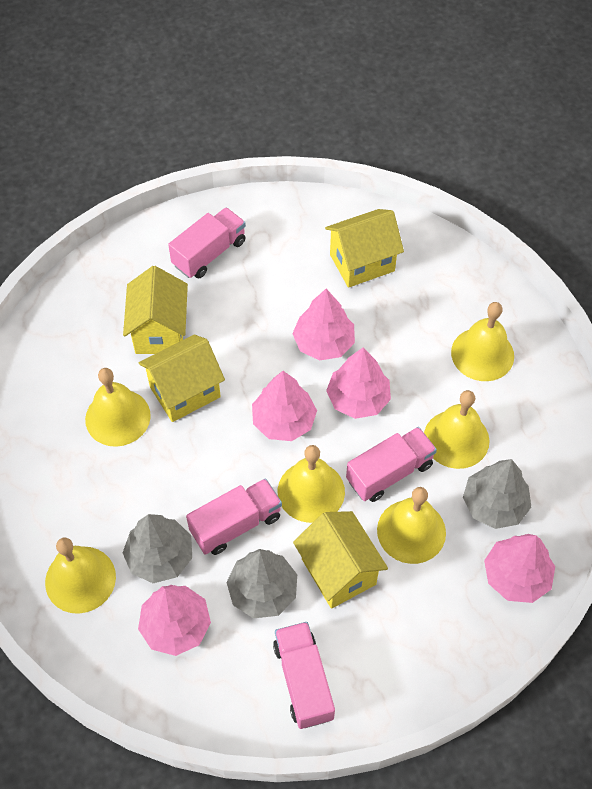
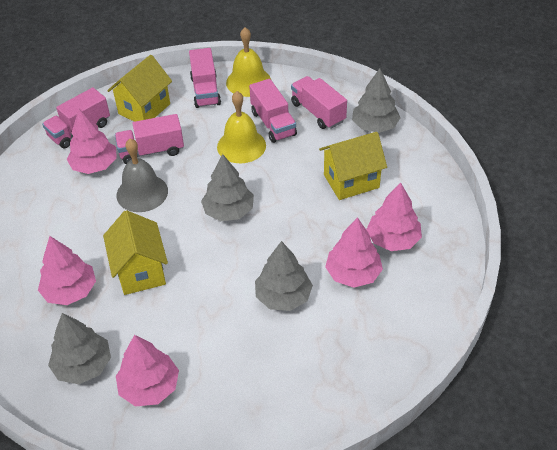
grey bell: none = 0 -> [116,139,168,212] = 1
grey tree: [123,514,192,583] [227,549,297,619] [463,459,531,529] = 3 -> [48,313,111,384] [201,154,254,221] [255,241,313,311] [352,69,400,133] = 4
pink truck: [168,207,246,278] [186,478,282,555] [273,622,335,729] [346,427,437,502] = 4 -> [42,88,110,148] [115,114,184,164] [189,48,221,108] [249,79,297,143] [291,76,347,129] = 5
yellow bell: [45,538,116,614] [85,368,151,447] [278,445,345,523] [377,487,446,564] [424,390,489,469] [451,302,514,381] = 6 -> [217,91,266,163] [226,27,271,97] = 2
yellow house: [123,266,188,354] [139,334,225,422] [293,511,388,609] [325,209,404,288] = 4 -> [103,210,168,295] [107,55,172,122] [319,132,387,200] = 3

